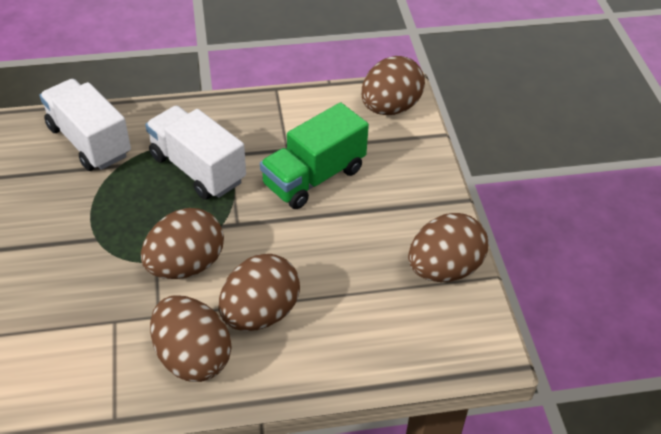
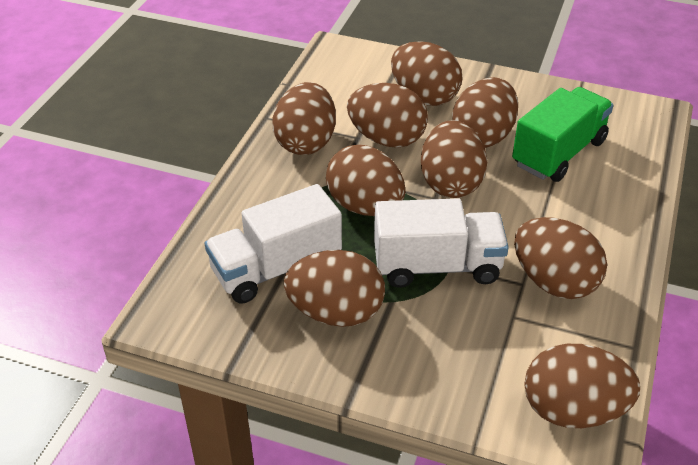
brown egg: [141,208,224,279] [150,295,231,382] [219,254,300,331] [361,56,425,115] [408,213,488,282] = 5 -> [272,82,336,155] [284,250,385,327] [326,145,405,216] [347,83,428,148] [391,41,462,106] [421,120,487,198] [452,77,518,148] [514,217,607,299] [524,344,640,428] = 9

